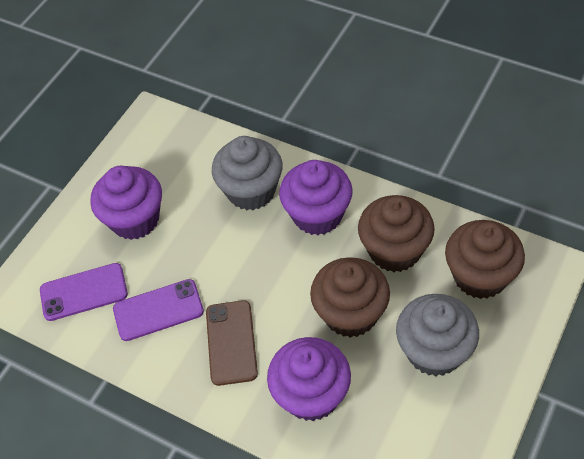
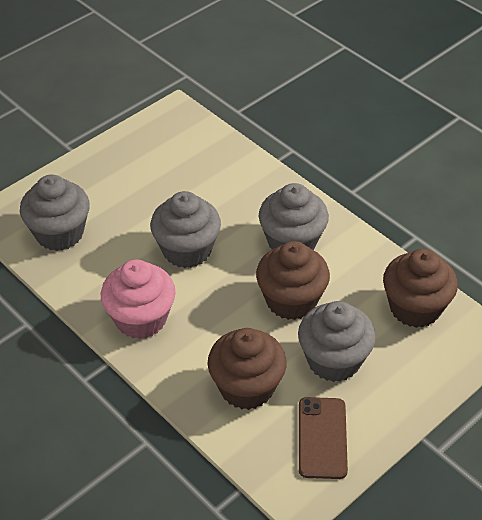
grey cupcake: [212,136,283,210] [396,294,479,376] = 2 -> [20,175,90,251] [150,191,221,268] [259,183,329,250] [298,301,376,382] = 4
pink cupcake: none = 0 -> [101,259,176,339] = 1
purple cupcake: [90,166,162,240] [267,337,351,421] [279,160,353,235] = 3 -> none = 0
purple phone: [40,263,128,321] [113,279,204,341] = 2 -> none = 0

